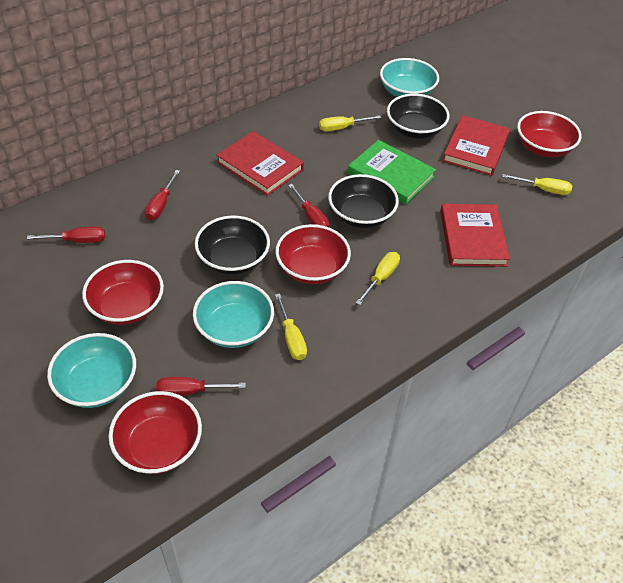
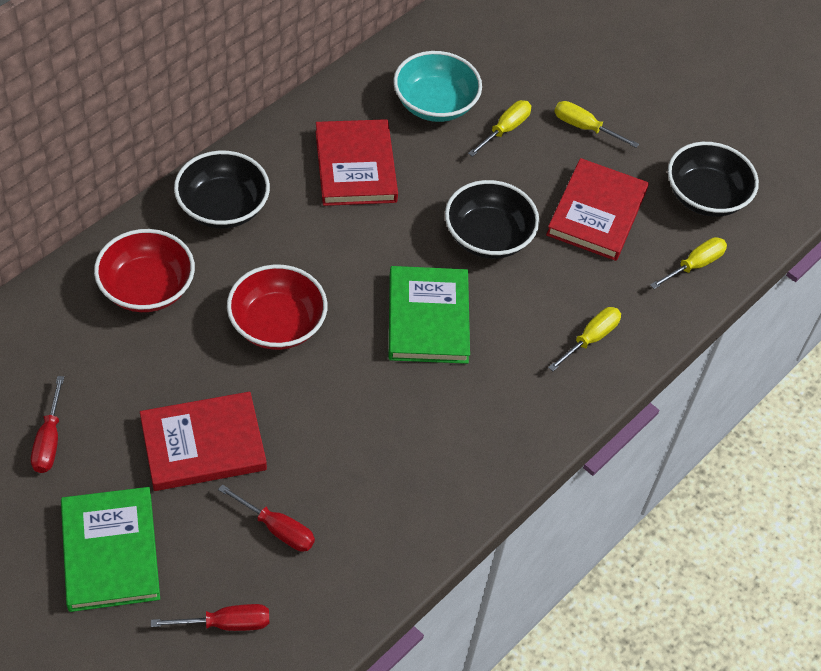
green book: [348,140,436,204] = 1 -> [61,487,160,612] [389,266,470,364] = 2
red bowl: [82,260,164,325] [108,391,202,474] [275,224,351,284] [517,111,582,157] = 4 -> [94,229,195,312] [227,264,327,350] = 2
red screwdriver: [27,226,105,243] [145,170,180,220] [156,377,246,396] [288,184,329,227] = 4 -> [31,376,64,473] [151,604,269,631] [218,484,315,552] = 3
turquoise bowl: [47,333,136,408] [193,281,274,348] [380,58,439,97] = 3 -> [393,51,482,122] = 1

